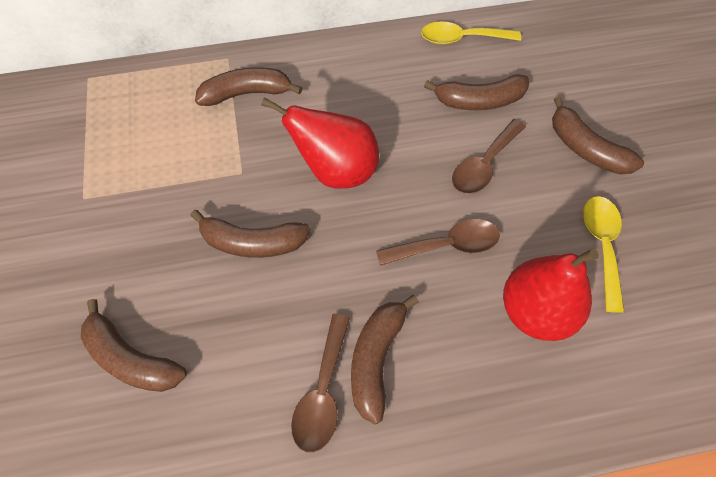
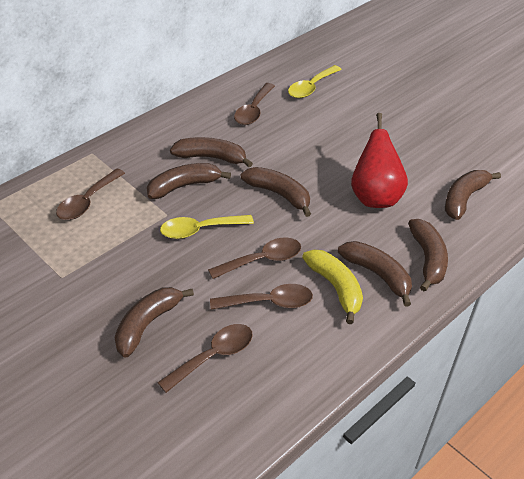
brown banana: [81,299,187,392] [190,210,310,258] [195,67,302,106] [351,295,419,424] [424,74,529,110] [552,96,644,175] = 6 -> [115,287,194,358] [147,163,231,199] [170,137,253,168] [241,167,311,217] [338,241,412,307] [408,219,448,292] [445,170,501,220] = 7
brown spoon: [291,314,350,453] [376,219,500,266] [452,119,526,194] = 3 -> [56,169,125,220] [157,324,253,393] [208,238,301,279] [210,284,313,310] [234,83,275,125] = 5
red pear: [261,97,379,189] [503,249,598,341] = 2 -> [351,113,408,208] = 1
yellow banana: none = 0 -> [302,249,363,324] = 1

